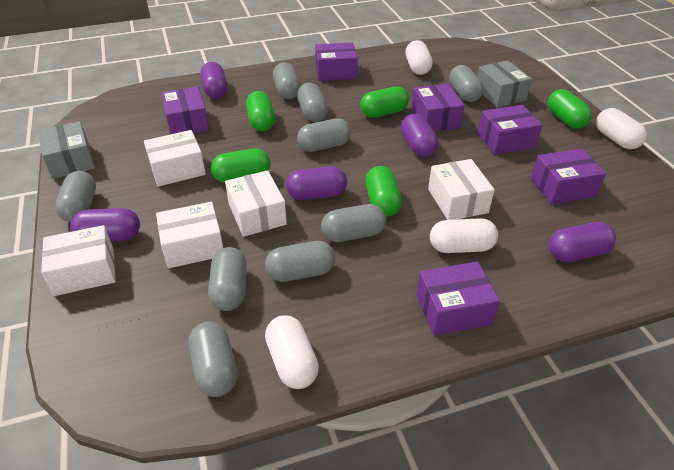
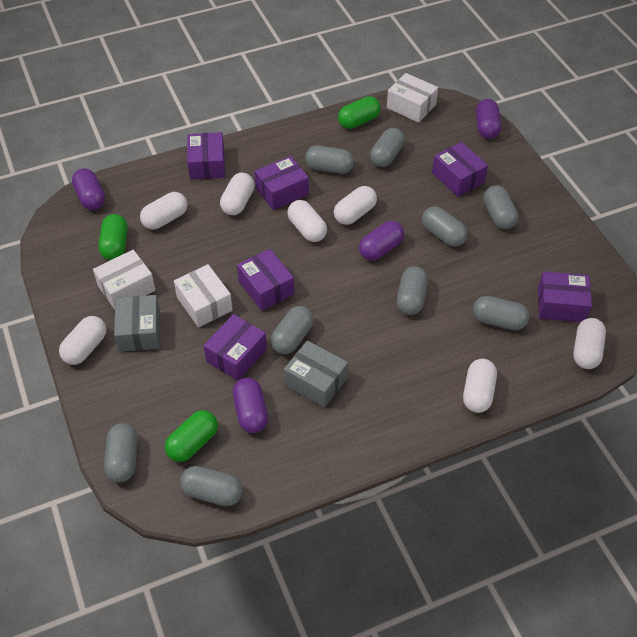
green capsule: [211,149,271,183] [246,91,275,131] [360,86,409,118] [366,166,402,217] [548,89,592,129] = 5 -> [99,214,128,260] [165,410,218,462] [338,96,381,129] = 3
purple capsule: [70,208,140,241] [200,62,227,98] [286,166,347,200] [401,114,438,157] [549,222,616,262] = 5 -> [72,168,105,210] [233,378,268,433] [359,221,404,261] [476,99,501,139] = 4
white box: [41,225,116,296] [144,130,206,187] [156,202,223,268] [225,170,287,237] [428,159,495,220] = 5 -> [93,250,155,310] [174,264,233,327] [387,73,438,123] = 3
white capsule: [265,315,319,389] [405,40,433,75] [430,218,498,253] [596,108,647,149] = 4 -> [59,316,107,365] [140,192,188,230] [220,173,255,215] [287,200,327,242] [334,186,377,225] [463,359,497,413] [573,318,606,369] = 7

